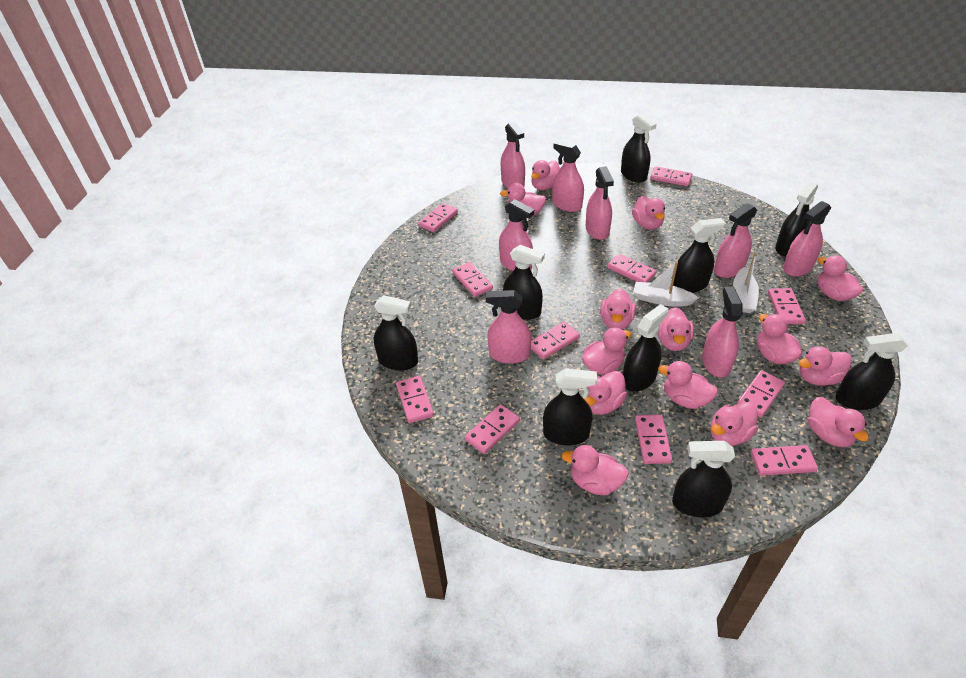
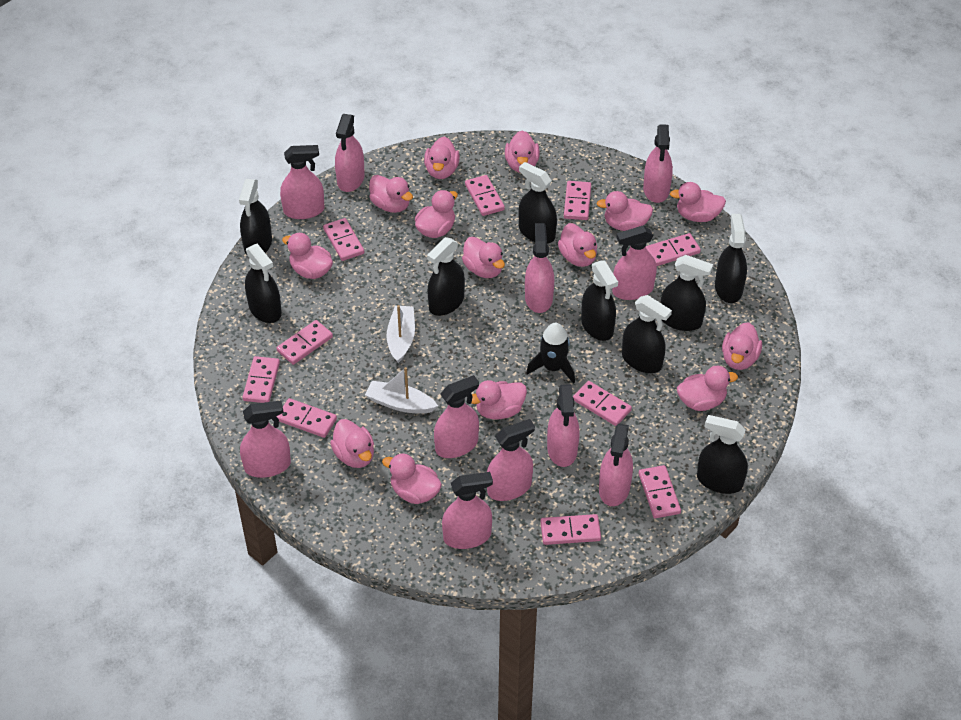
black rocket: none = 0 -> [526,323,575,384] = 1
pink domino: [396,376,434,423] [418,203,458,232] [452,262,493,297] [465,404,520,454] [531,322,580,359] [607,254,656,282] [635,415,672,464] [650,166,692,186] [737,370,785,417] [751,445,818,476] [768,288,806,324] = 11 -> [242,356,280,403] [276,320,333,365] [277,398,337,438] [323,218,365,261] [465,175,505,216] [540,514,601,545] [564,181,591,220] [573,381,632,426] [638,465,681,518] [646,233,701,266] = 10
pink spray bottle: [486,290,531,364] [499,199,534,271] [501,122,525,188] [552,141,584,212] [586,166,614,240] [702,287,743,378] [714,203,757,278] [783,201,831,277] = 8 -> [240,401,291,478] [280,145,324,219] [335,114,365,192] [434,375,479,458] [442,472,493,549] [487,419,535,501] [525,223,554,313] [547,384,579,467] [599,423,633,506] [612,226,657,300] [643,125,673,203] = 11

